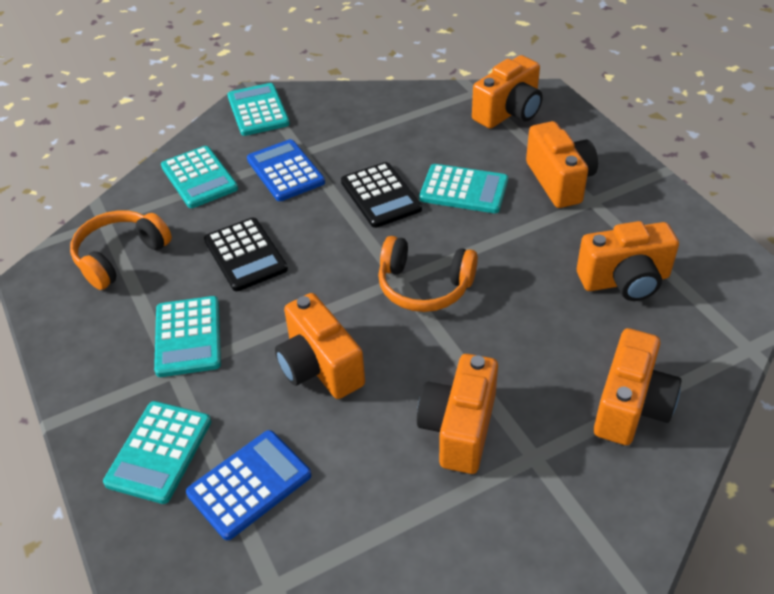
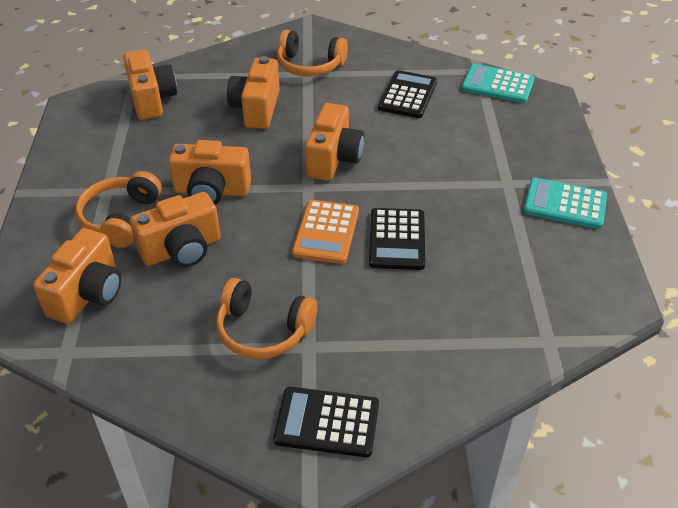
black calculator: [204,217,288,291] [341,162,422,228] = 2 -> [273,387,379,457] [369,208,425,270] [378,70,437,118] = 3
blue calculator: [186,430,311,540] [247,139,325,201] = 2 -> none = 0
orange calculator: none = 0 -> [292,200,359,264] = 1
orange headphones: [70,210,172,290] [378,236,478,312] = 2 -> [75,171,162,248] [216,278,317,359] [277,30,348,77] = 3
turquoise calculator: [103,401,211,504] [154,296,221,377] [161,146,238,208] [227,83,290,136] [419,164,508,213] = 5 -> [462,64,535,103] [524,178,607,229] = 2

